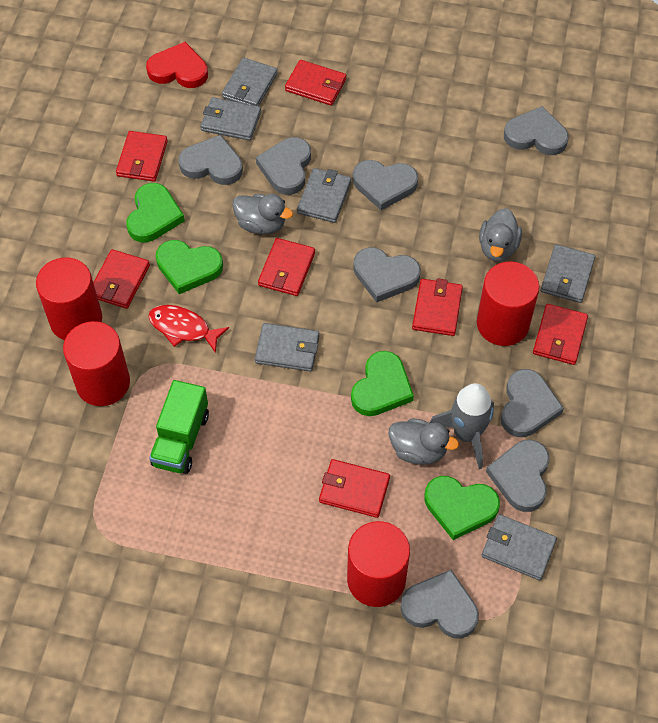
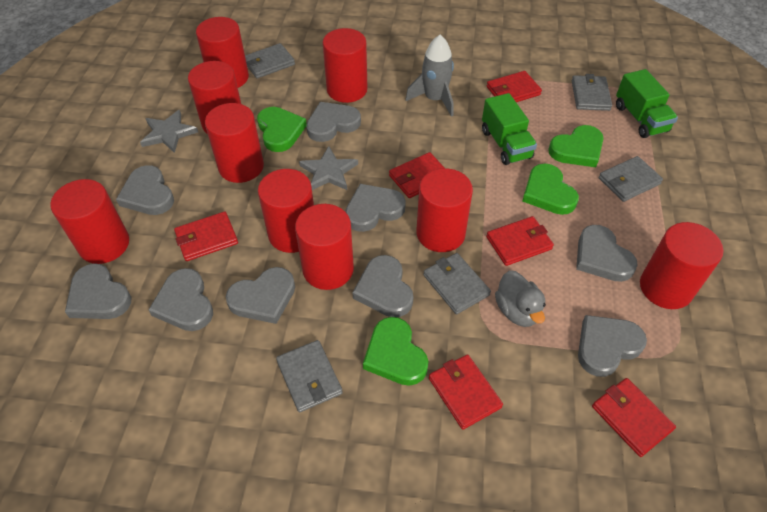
green truck: [149,380,209,474] = 1 -> [482,93,537,165] [616,69,678,138] = 2
grey duck: [232,194,293,234] [388,418,459,464] [479,208,522,262] = 3 -> [495,270,546,327] = 1
grey heart: [178,134,243,185] [256,137,311,195] [353,160,418,210] [353,247,421,302] [400,570,479,639] [486,440,550,512] [501,369,564,437] [504,106,569,155] = 8 -> [65,263,131,319] [116,165,174,215] [149,268,213,331] [226,267,295,324] [306,102,361,142] [345,184,406,232] [353,255,413,317] [576,225,638,282] [578,315,647,377] = 9
grey star: none = 0 -> [140,110,198,153] [299,146,358,190] = 2
grey wallet: [200,97,261,141] [222,58,278,106] [255,323,319,372] [297,168,351,223] [481,514,557,580] [541,244,595,303] = 6 -> [245,43,295,78] [276,340,343,412] [423,253,491,314] [572,74,612,111] [599,156,663,202] = 5
red cylinder: [36,257,102,340] [63,321,130,406] [347,521,410,607] [477,262,539,346] = 4 -> [50,179,129,264] [188,61,241,133] [196,17,249,88] [205,103,264,183] [258,169,314,253] [295,204,354,290] [323,28,367,103] [416,168,473,252] [640,222,723,309] = 9
red fish: [148,305,229,353] = 1 -> none = 0
red heart: [146,42,208,88] = 1 -> none = 0
red wallet: [93,249,150,309] [116,131,168,182] [258,238,315,296] [285,60,346,106] [319,459,390,518] [412,278,463,336] [533,304,588,365] = 7 -> [174,211,238,261] [389,152,445,198] [429,354,503,430] [486,216,554,266] [487,71,542,102] [592,378,676,457] = 6

